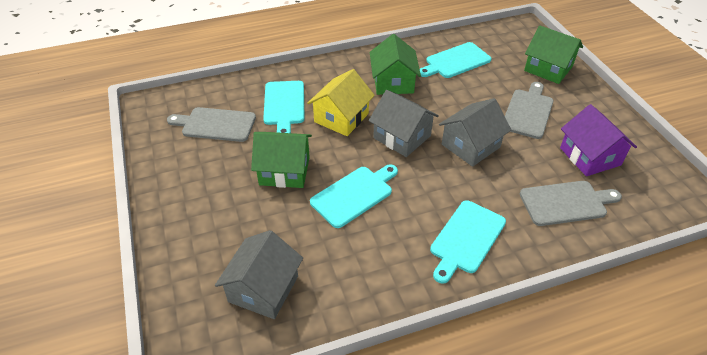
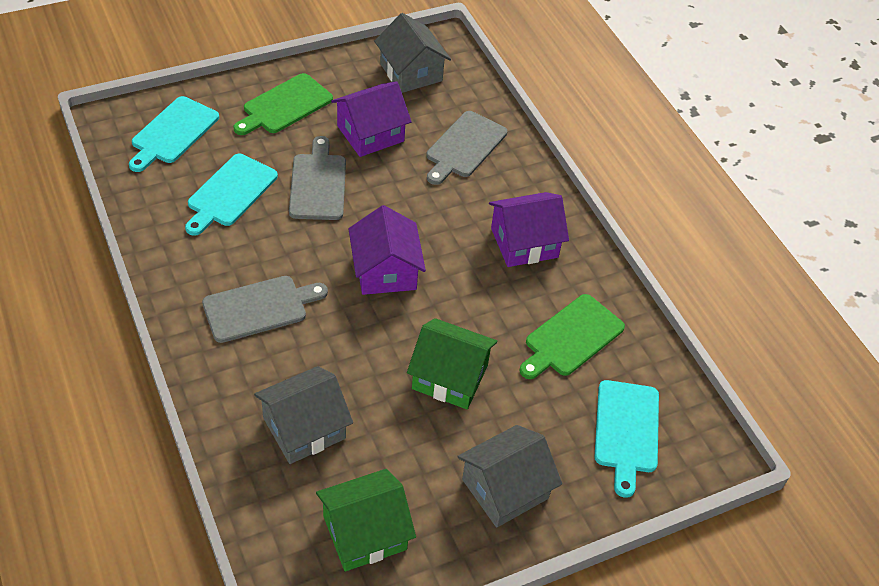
green cutting board: none = 0 -> [233,73,333,135] [519,294,625,379] = 2
green house: [251,132,312,188] [370,34,421,95] [524,26,583,84] = 3 -> [316,469,416,571] [407,318,497,409] = 2
purple house: [560,104,637,176] = 1 -> [331,81,412,157] [349,205,426,295] [489,192,569,267] = 3
turquoise cutting board: [263,81,305,133] [310,164,398,228] [420,42,492,78] [430,200,506,283] = 4 -> [129,96,219,172] [185,154,278,236] [594,380,659,498] = 3
yellow house: [307,69,375,136] = 1 -> none = 0

